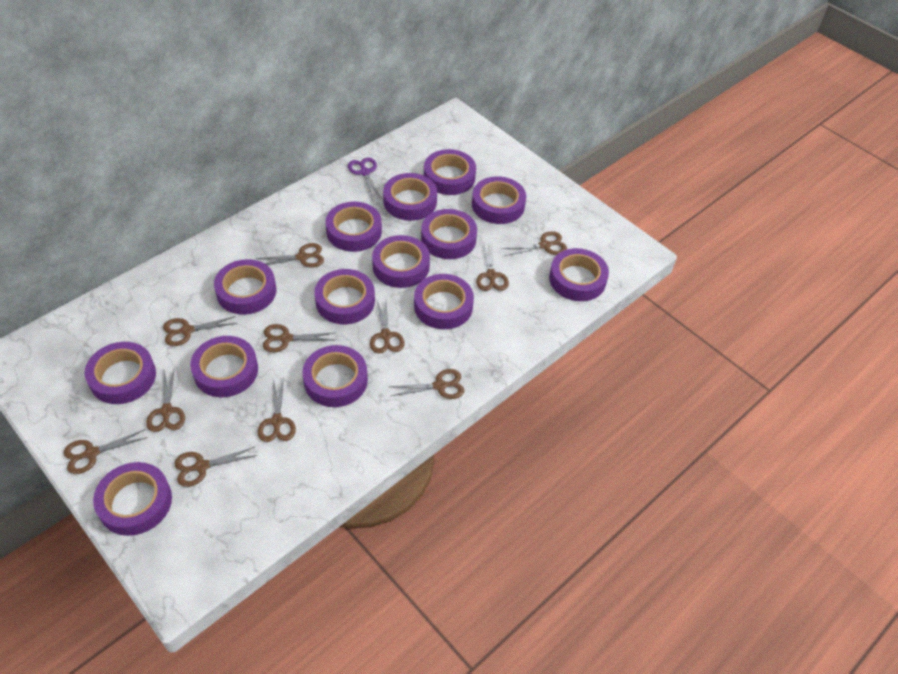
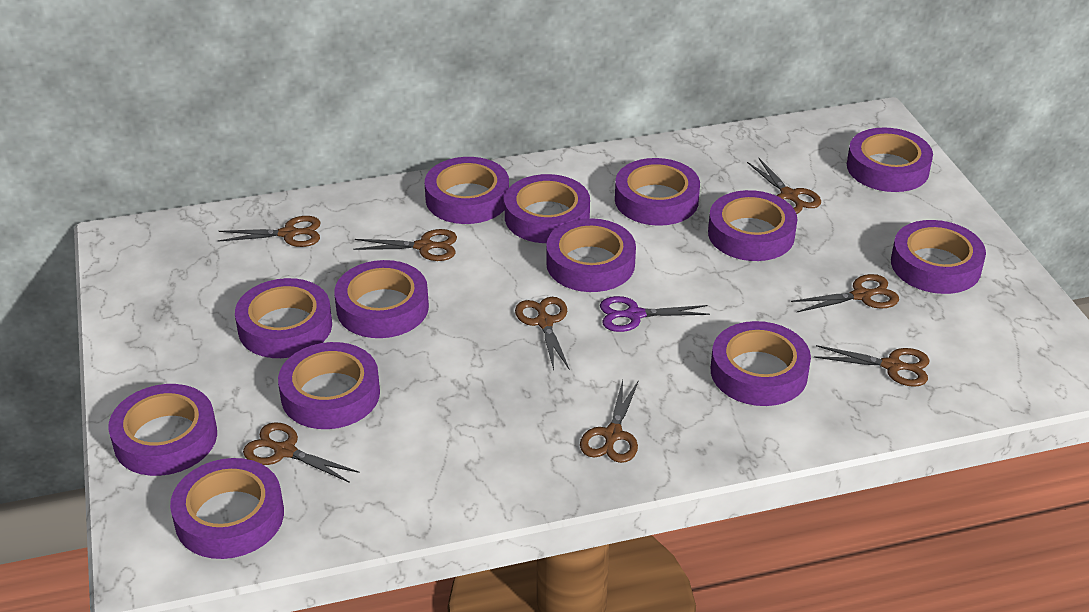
brown scissors: [64,429,148,474] [146,367,185,432] [163,316,237,346] [174,446,258,487] [255,243,324,267] [258,377,296,442] [263,324,336,352] [370,298,405,354] [390,369,465,399] [476,243,509,291] [502,231,567,256] = 11 -> [218,216,321,247] [243,422,360,483] [353,229,457,261] [515,297,570,370] [580,380,639,463] [747,157,821,214] [791,274,899,312] [814,345,930,387] = 8
purple tape: [85,342,156,404] [93,462,172,536] [190,336,258,397] [214,259,276,315] [302,345,368,407] [314,269,375,324] [325,202,382,252] [372,235,430,288] [383,173,437,221] [414,274,474,329] [421,209,477,259] [424,149,476,195] [472,176,526,224] [549,248,609,301] = 14 -> [108,384,217,476] [170,458,284,559] [235,278,332,358] [278,342,380,429] [334,260,429,338] [425,157,509,224] [504,174,590,243] [546,218,636,292] [615,158,700,226] [708,190,797,261] [711,321,811,406] [847,127,933,192] [891,220,986,294] = 13

